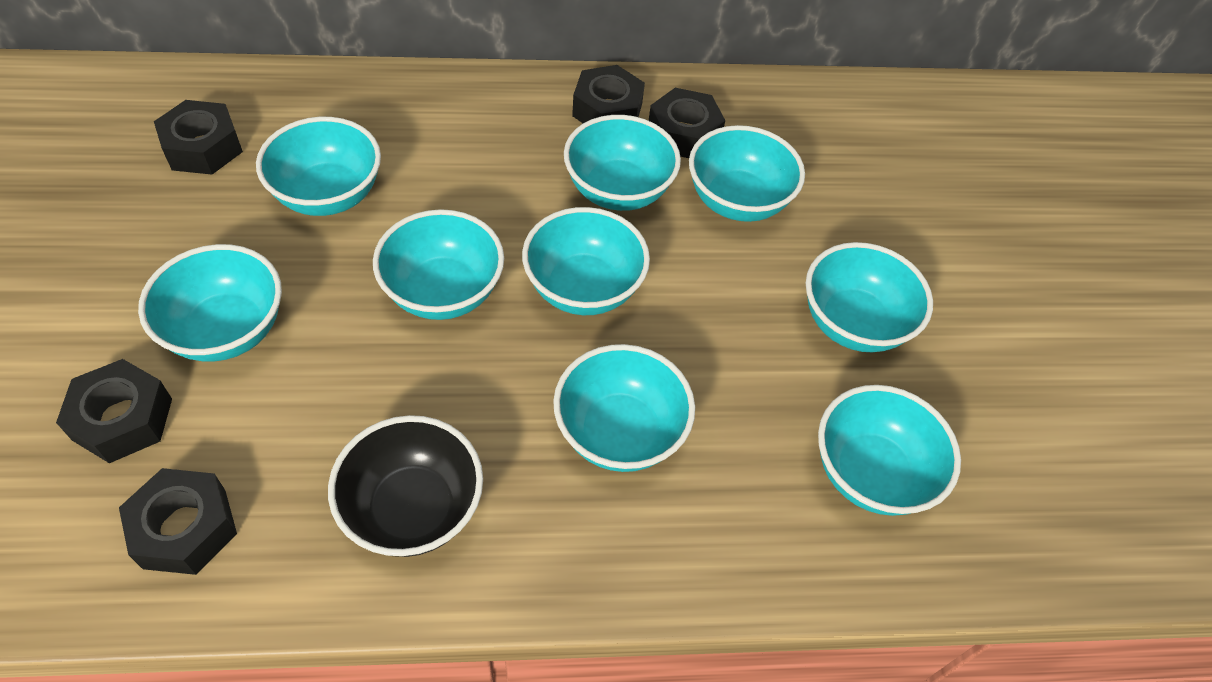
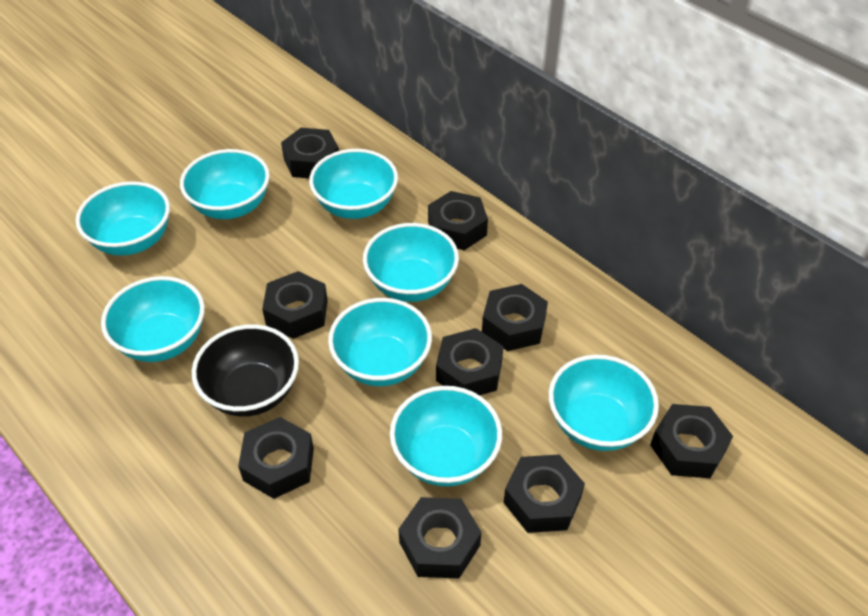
black nut: [56,359,172,463] [119,468,237,575] [154,100,243,175] [572,65,645,123] [649,88,725,158] = 5 -> [238,417,314,499] [262,271,328,339] [281,128,339,178] [398,497,482,578] [428,191,488,250] [436,328,504,396] [482,284,548,351] [503,454,585,533] [650,404,733,478] = 9
turquoise bowl: [138,244,282,362] [256,117,381,216] [373,209,504,320] [522,207,650,315] [553,344,695,472] [564,115,681,211] [689,125,805,222] [806,242,933,352] [818,385,961,516] = 9 -> [76,181,170,256] [101,276,205,362] [180,149,270,219] [309,149,398,219] [328,298,432,386] [363,223,459,302] [390,386,502,486] [549,355,659,451] = 8

